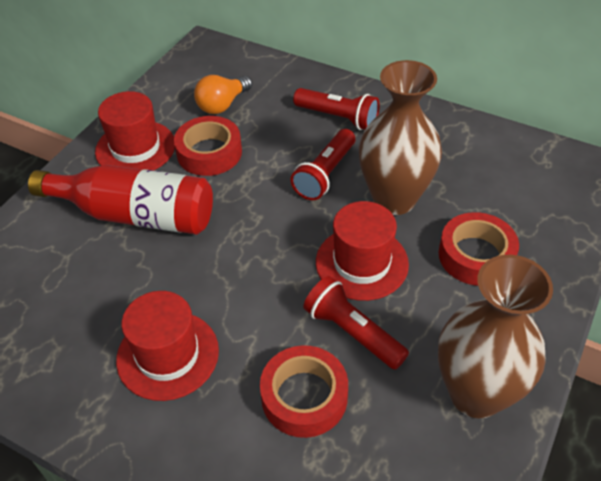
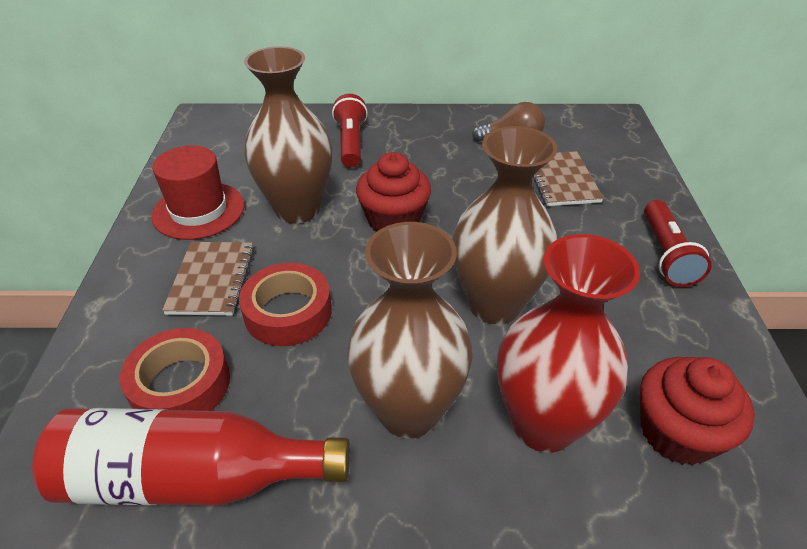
brown light bulb: none = 0 -> [472,102,545,142] = 1
brown notebook: none = 0 -> [162,242,254,316] [533,151,604,206] = 2
brown vase: [359,60,442,215] [438,255,553,418] = 2 -> [244,46,332,224] [347,222,473,438] [452,126,558,325] = 3
orange light bulb: [194,75,252,114] = 1 -> none = 0
red cupcake: none = 0 -> [356,152,431,231] [640,357,755,465] = 2
red flashlight: [291,129,355,200] [293,88,380,130] [303,276,409,370] = 3 -> [332,94,368,167] [644,200,712,287] = 2
red hat: [95,91,175,170] [116,291,219,401] [316,201,409,301] = 3 -> [151,145,244,240] = 1
red tape: [174,116,242,176] [260,345,348,438] [439,212,519,286] = 3 -> [120,328,230,411] [239,263,332,346] = 2
red vase: none = 0 -> [497,234,640,453] = 1

